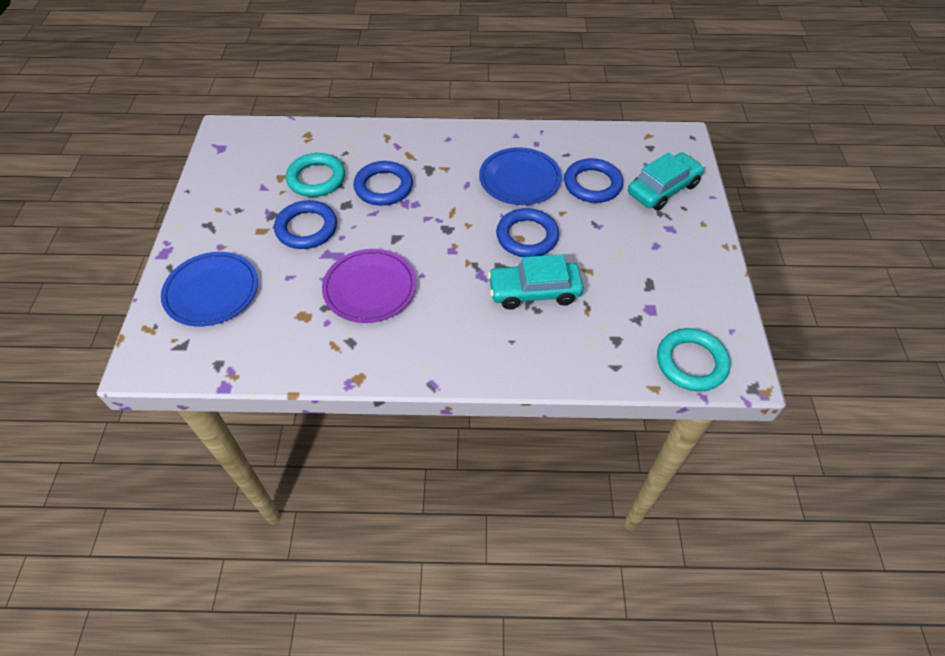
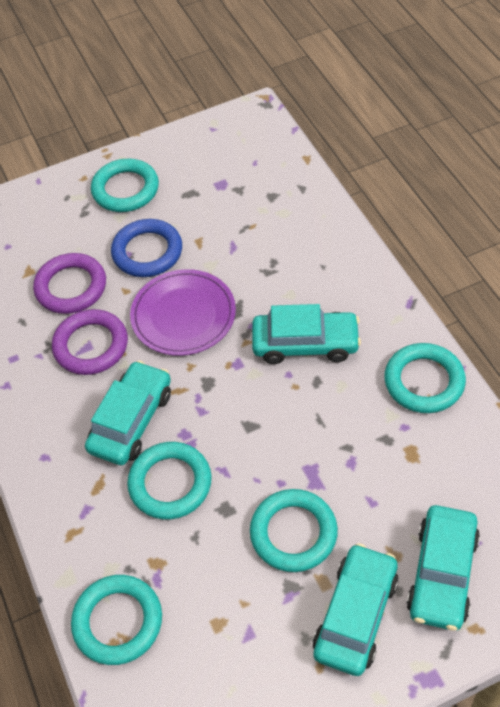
blue plate: [161,252,258,327] [479,147,562,205] = 2 -> none = 0
blue ring: [274,200,337,249] [353,161,413,206] [496,208,559,257] [564,158,623,203] = 4 -> [111,219,182,277] = 1
purple ring: none = 0 -> [33,253,106,314] [52,309,128,375] = 2
turquoise car: [488,254,584,309] [628,152,704,210] = 2 -> [85,361,171,465] [252,304,361,364] [313,543,399,676] [407,505,480,631] = 4
turquoise ring: [286,153,345,197] [657,328,730,391] = 2 -> [71,575,162,665] [91,159,159,212] [127,442,212,520] [250,489,338,572] [384,343,466,413] = 5

